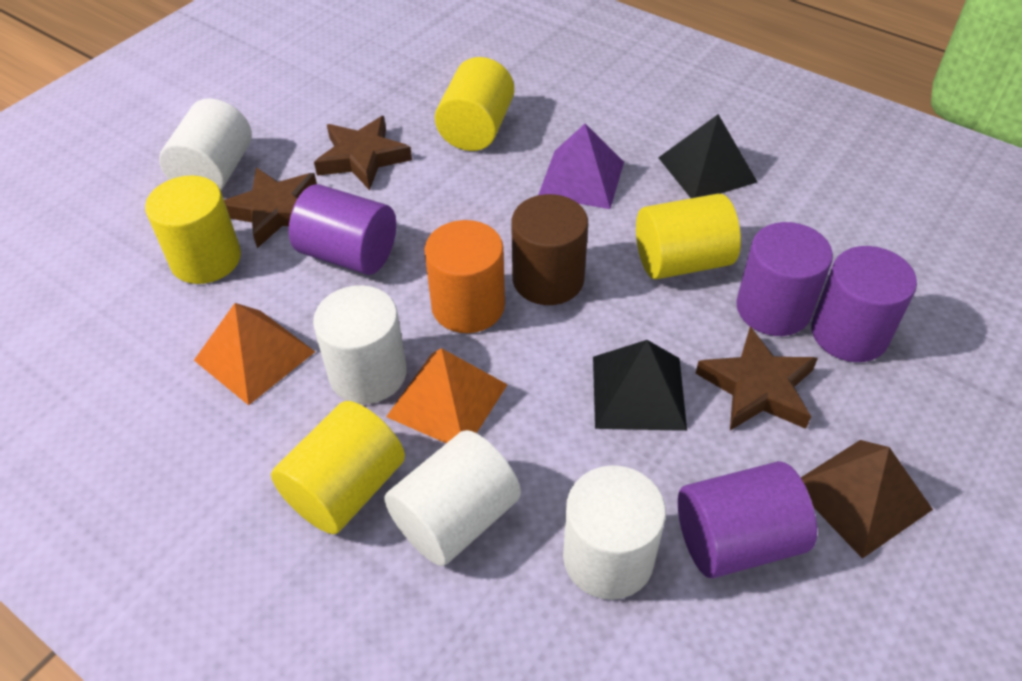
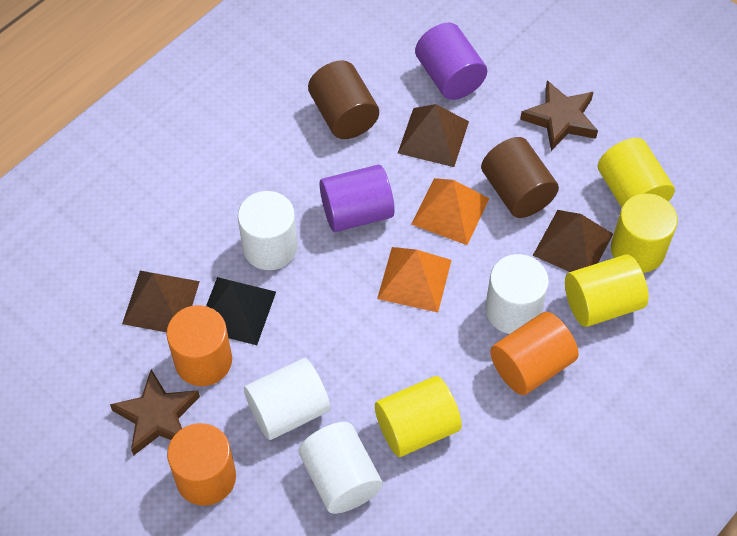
black pyramid: [593,340,687,431] [658,114,757,198] = 2 -> [206,277,276,345] = 1
brown cylinder: [511,194,588,305] = 1 -> [308,61,379,139] [481,137,559,218] = 2
brown pyramid: [801,440,933,559] = 1 -> [122,271,200,332] [398,104,469,167] [533,210,613,272] = 3
brown star: [224,167,317,248] [314,116,412,190] [695,327,818,430] = 3 -> [110,369,200,455] [520,80,598,151] = 2
orange cylinder: [424,220,505,333] = 1 -> [167,305,232,386] [167,423,236,506] [490,312,579,395] = 3
purple cylinder: [289,184,396,275] [678,461,817,578] [736,222,833,336] [811,246,917,362] = 4 -> [319,165,395,232] [415,23,487,100] = 2
purple pyramid: [538,124,624,209] = 1 -> none = 0

